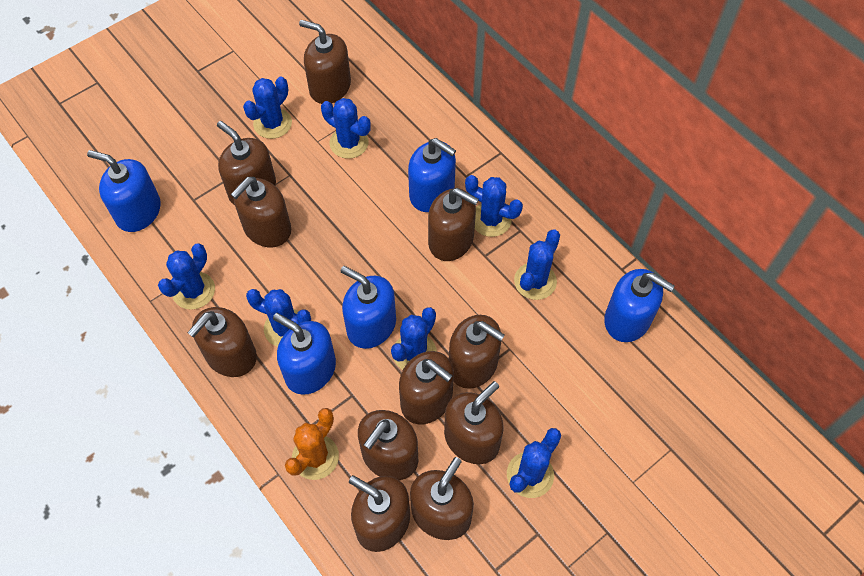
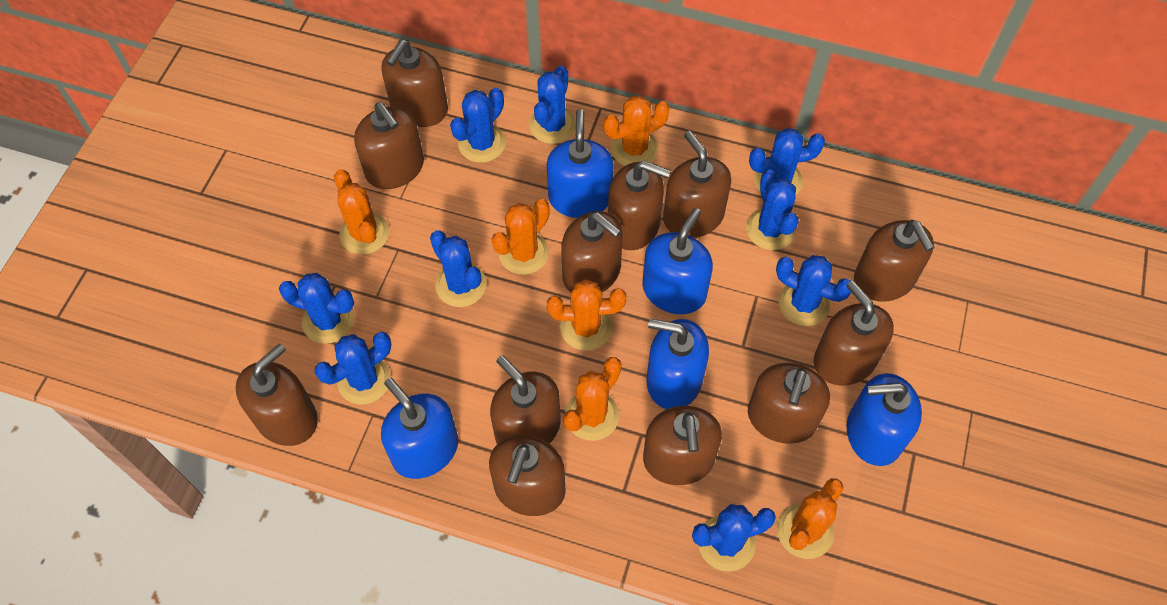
blue cactus: [158,244,215,310] [243,77,292,139] [246,289,311,347] [321,98,371,159] [391,307,437,370] [465,175,523,237] [507,428,561,498] [514,230,560,300] = 8 -> [279,273,354,344] [315,332,391,404] [430,231,487,307] [450,88,506,163] [529,66,576,144] [692,504,776,572] [746,169,798,250] [749,128,825,196] [776,255,851,326] = 9
brown soap dispenser: [187,307,257,377] [217,121,276,204] [231,177,291,247] [299,20,351,104] [349,475,410,552] [358,410,418,480] [399,351,454,424] [410,457,474,540] [428,188,479,261] [444,381,504,464] [449,315,505,389] = 11 -> [235,344,318,446] [354,103,424,189] [381,40,448,127] [489,435,566,516] [490,355,561,444] [561,211,623,293] [608,161,671,250] [643,406,722,485] [663,131,731,238] [748,363,830,444] [814,281,894,386] [854,220,934,302] = 12
orange cactus: [285,408,339,480] = 1 -> [334,169,389,255] [491,199,550,275] [547,279,626,351] [563,357,622,441] [604,96,670,166] [777,478,844,559] = 6

